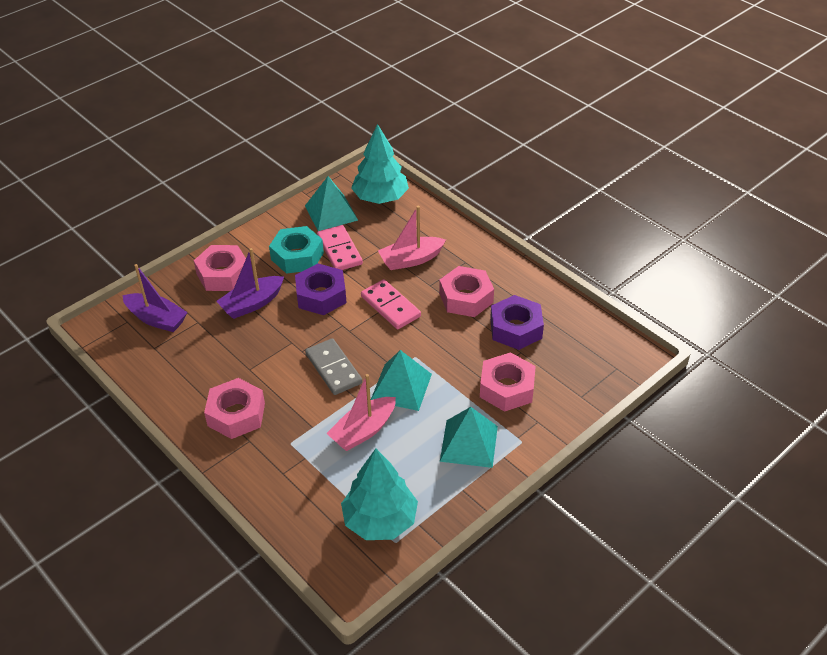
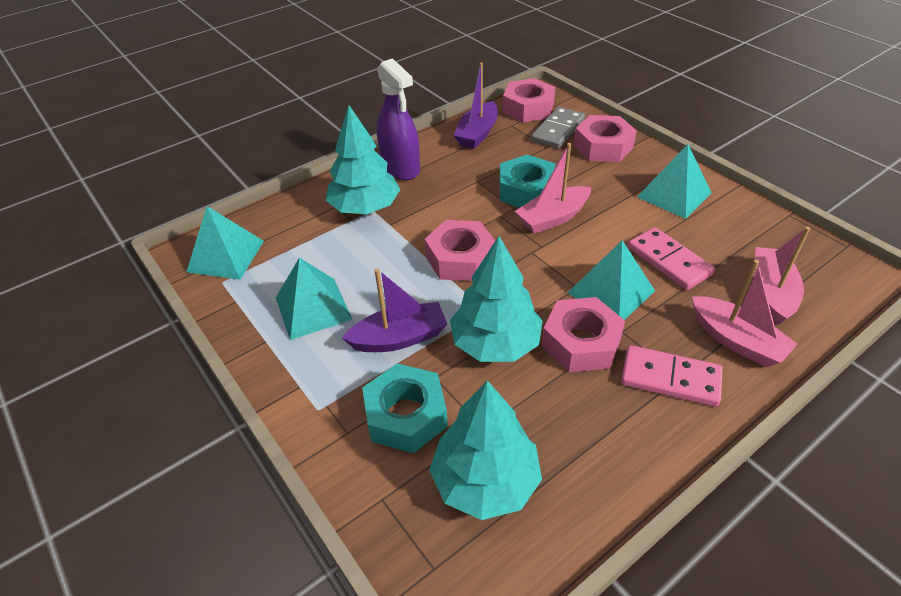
pink boat: [326,374,396,451] [378,206,446,270] = 2 -> [515,143,591,234] [692,260,798,367] [754,226,810,325] = 3
purple nut: [295,264,347,315] [490,295,544,350] = 2 -> none = 0
purple spray bottle: none = 0 -> [376,58,420,180] = 1
turquoise nut: [269,226,324,274] = 1 -> [362,363,448,453] [500,155,556,208] = 2
turquoise pyramid: [305,176,358,231] [371,350,432,411] [440,407,498,468] = 3 -> [187,206,264,280] [276,257,352,340] [568,240,655,320] [637,144,712,219] = 4
turquoise tree: [341,449,418,540] [351,124,409,204] = 2 -> [326,105,400,214] [429,380,542,520] [450,236,543,362] = 3

